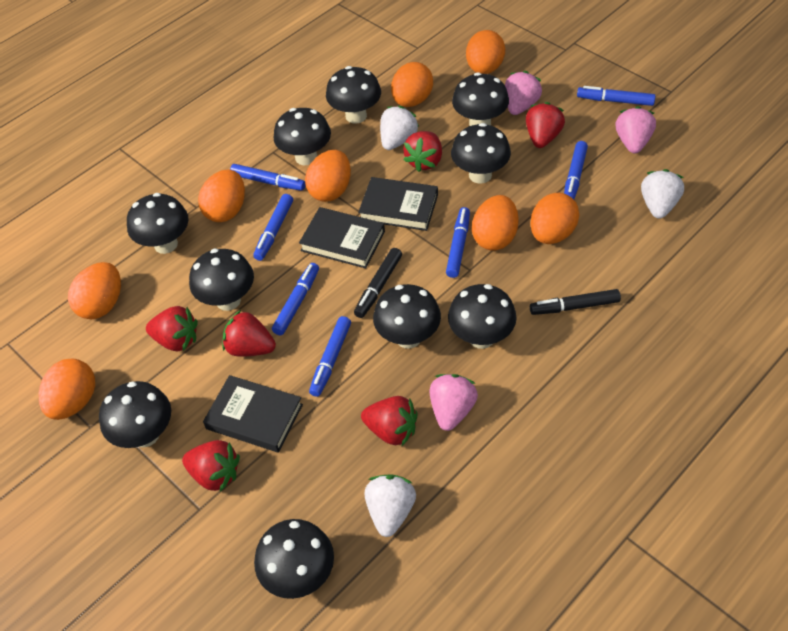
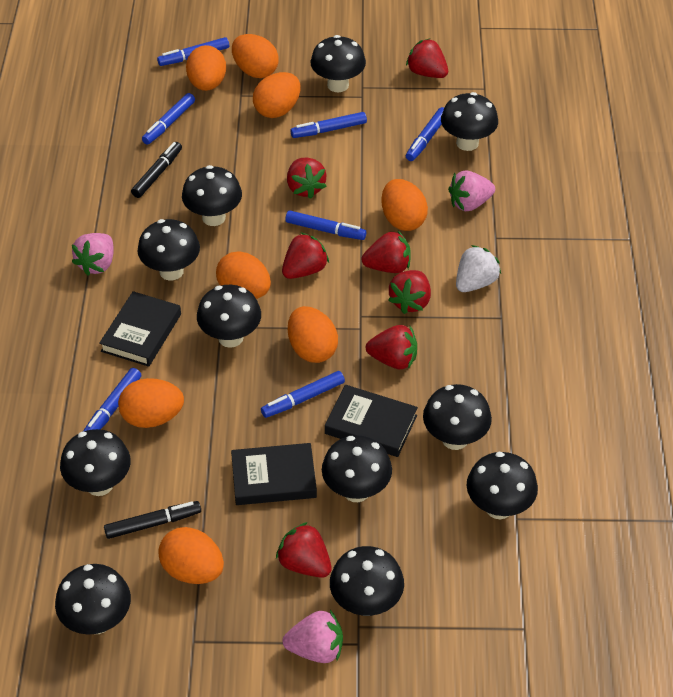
black mushroom: [99,381,171,448] [127,193,188,254] [189,249,254,311] [254,519,334,599] [274,108,331,165] [326,66,381,124] [373,284,441,349] [448,284,517,349] [451,123,511,184] [452,72,509,126] = 10 -> [55,564,131,635] [60,429,131,496] [137,219,200,280] [182,165,242,226] [197,285,261,348] [310,35,366,92] [322,435,392,502] [330,546,404,616] [423,384,492,450] [441,92,498,151] [466,452,538,519] = 11
red strawberry: [146,306,198,351] [182,440,240,492] [222,310,276,357] [361,396,418,446] [403,131,442,172] [526,102,565,148] = 6 -> [276,522,332,578] [282,232,329,279] [287,158,327,199] [361,231,411,273] [366,325,417,369] [388,270,431,314] [406,39,448,78] = 7
white strawberry: [364,474,416,537] [380,106,419,150] [641,169,684,219] = 3 -> [456,245,501,292] = 1

